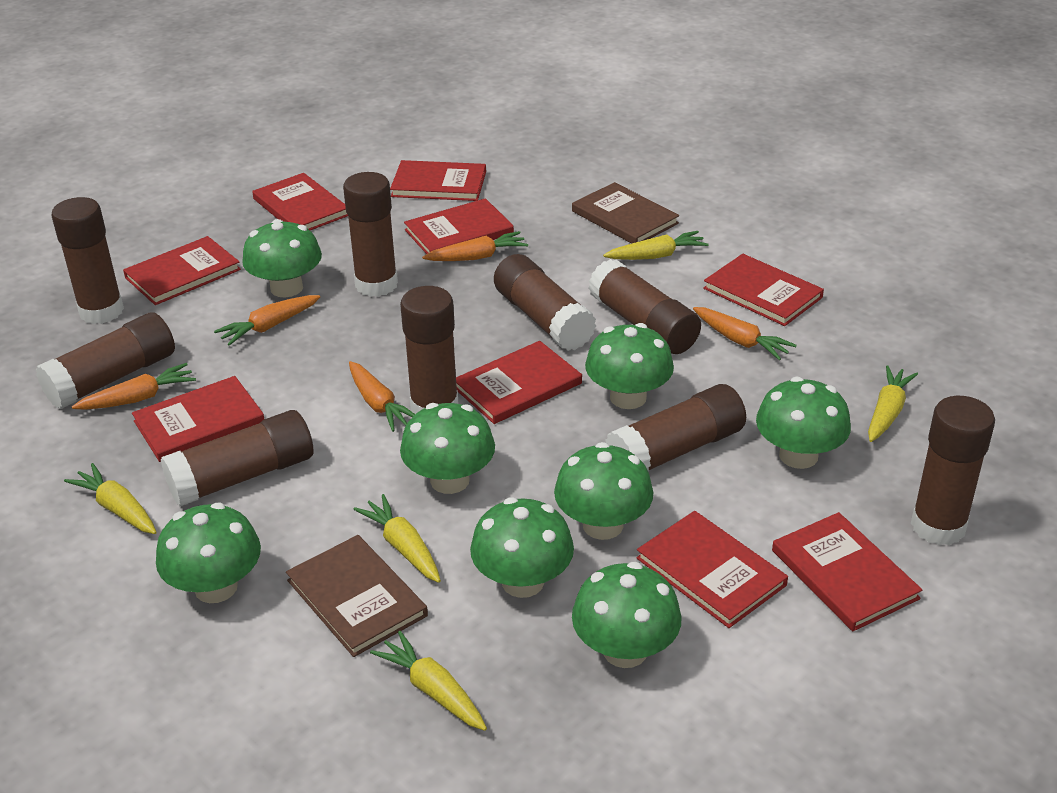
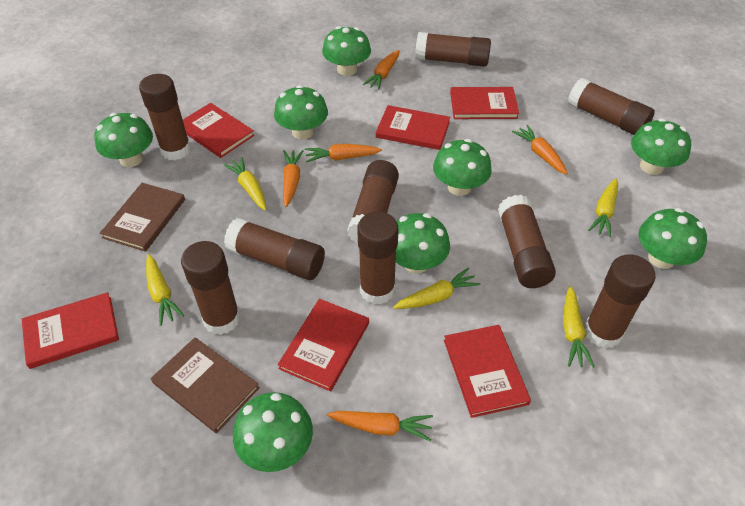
red book: [123,236,241,305] [132,376,264,462] [252,173,348,230] [390,160,486,201] [404,198,514,254] [456,341,582,424] [636,511,788,628] [703,254,824,326] [772,512,922,631] = 9 -> [22,292,119,369] [183,103,255,158] [278,299,369,392] [376,105,450,150] [444,325,531,418] [450,87,519,119] = 6

